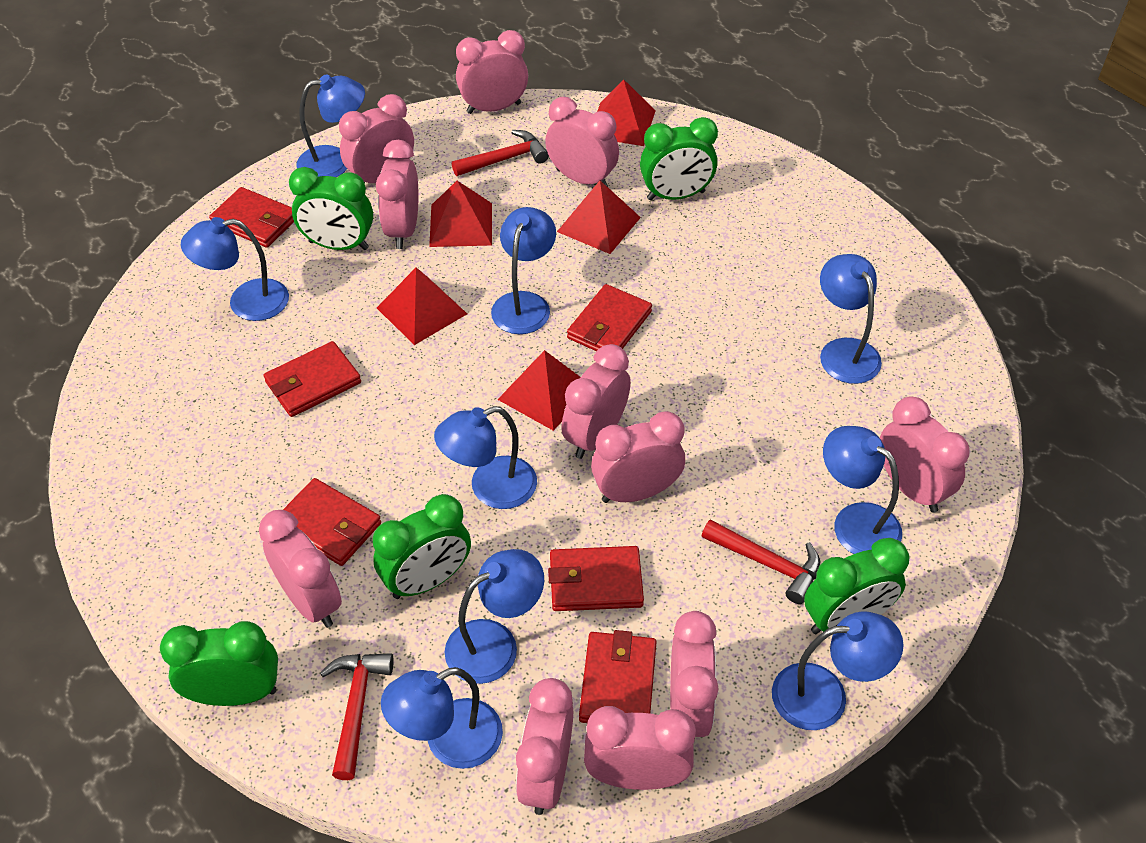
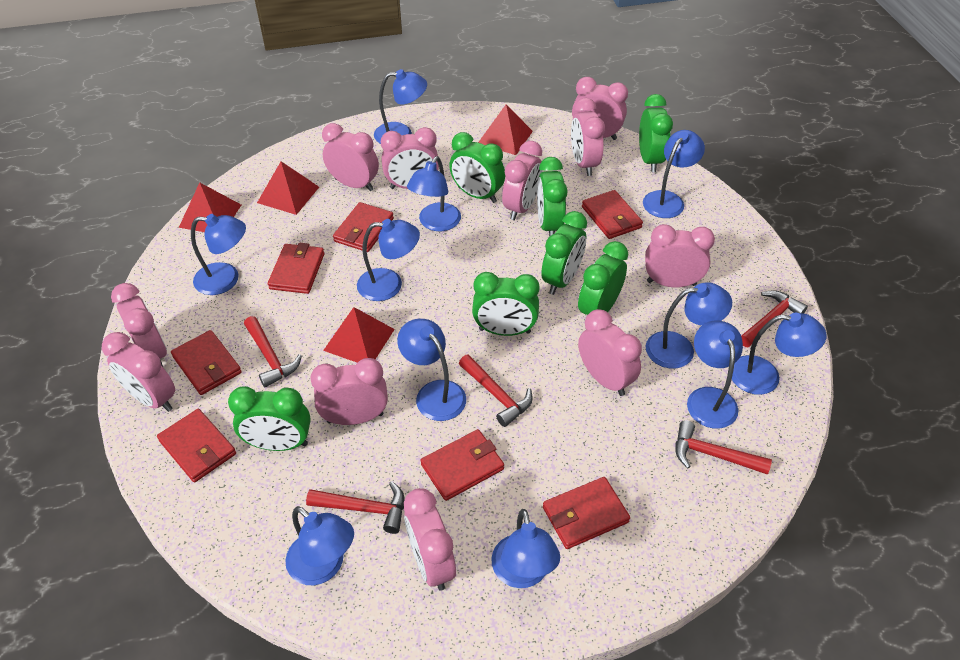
blue lamp: [181,217,289,321] [297,74,365,177] [381,667,503,769] [434,406,537,509] [444,549,544,684] [491,207,556,334] [772,611,903,730] [820,254,882,384] [823,426,902,554] = 9 -> [191,214,246,295] [285,506,354,585] [357,219,420,301] [374,69,427,144] [397,319,466,421] [407,156,461,231] [491,509,560,588] [643,130,705,218] [645,282,732,369] [687,320,743,429] [732,313,827,395] = 11
green clock: [160,621,278,706] [289,167,373,250] [373,494,471,599] [640,117,718,201] [804,538,909,634] = 5 -> [228,386,311,451] [449,132,505,203] [472,272,540,336] [537,157,568,237] [541,211,587,295] [578,241,628,315] [639,94,673,172] = 7
red hammer: [320,653,394,780] [452,130,549,176] [702,519,820,604] = 3 -> [244,316,302,388] [306,481,404,534] [459,355,533,427] [675,420,772,474] [741,290,808,347] = 5
red pyramid: [377,267,467,345] [429,181,492,247] [497,350,580,431] [557,181,641,254] [597,79,656,146] = 5 -> [179,182,241,232] [257,161,319,215] [323,307,395,363] [478,104,533,155] = 4
red wallet: [209,187,294,248] [264,341,361,417] [283,478,381,566] [548,546,644,611] [567,284,652,351] [579,630,656,723] = 6 -> [157,409,236,482] [171,330,242,395] [268,243,324,294] [333,202,394,252] [421,429,504,501] [543,477,630,549] [582,190,643,239] = 7

